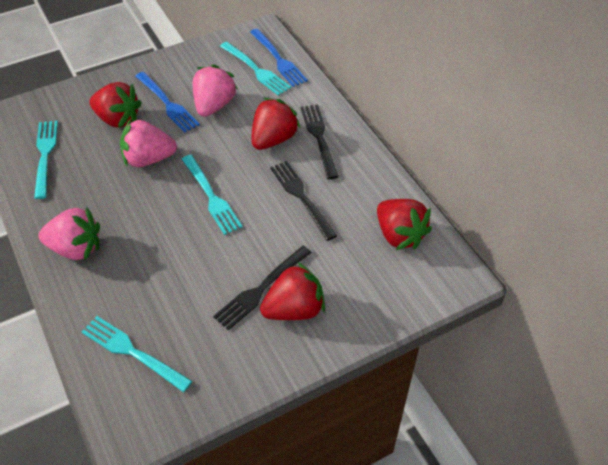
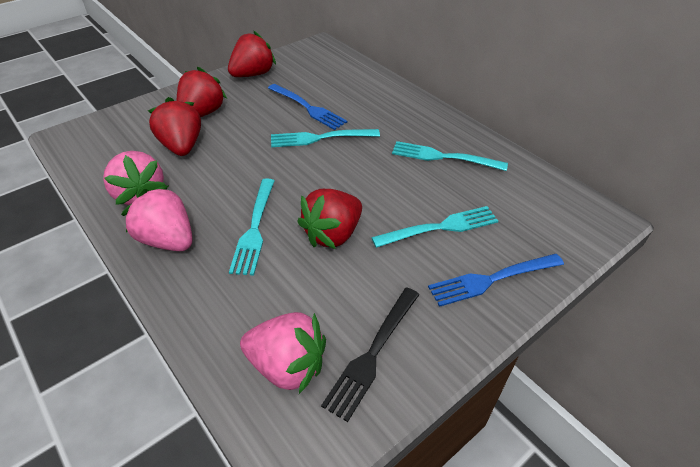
black fork: [213,246,312,331] [270,161,337,241] [301,104,339,179] = 3 -> [321,288,420,422] = 1

